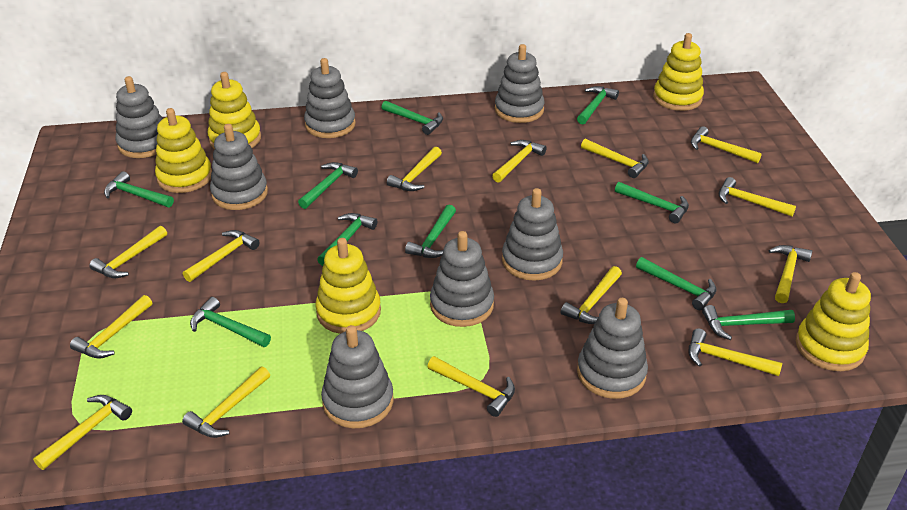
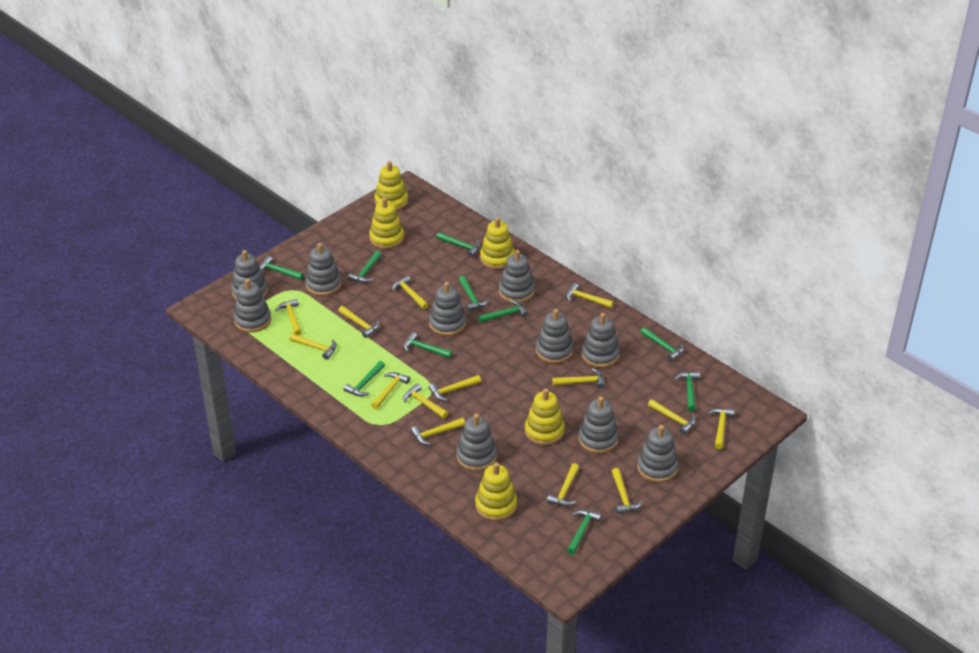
grey stacking toy: [115,76,163,158] [210,124,268,210] [304,58,356,138] [321,325,394,428] [430,231,494,327] [495,44,545,123] [502,188,563,281] [577,298,648,399] = 8 -> [231,250,268,300] [234,279,271,333] [305,243,341,296] [429,282,466,336] [456,414,497,471] [499,250,535,303] [536,309,574,363] [578,397,619,453] [582,313,620,368] [637,425,678,482] = 10

